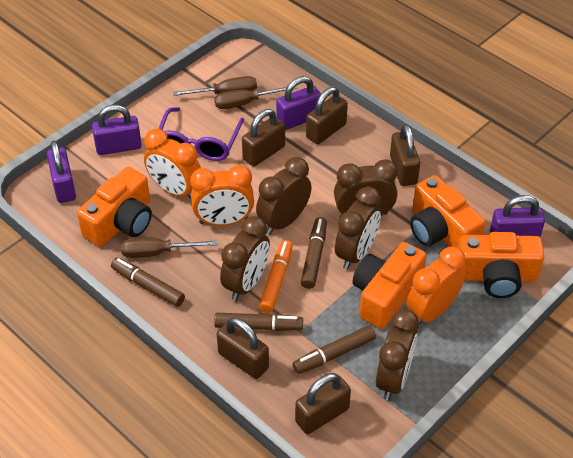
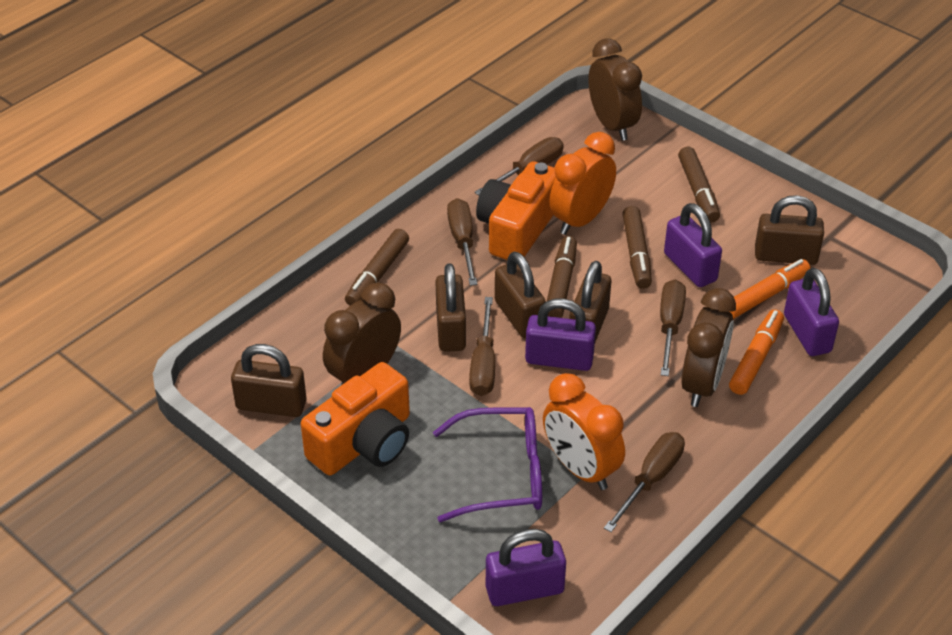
brown clock: [220,216,270,301] [256,157,312,235] [334,159,398,217] [335,186,381,270] [376,309,419,400] = 5 -> [323,282,401,385] [588,38,642,141] [681,288,736,407] = 3
brown screwdriver: [121,238,217,258] [173,76,257,96] [214,86,297,109] = 3 -> [447,198,477,286] [469,297,495,396] [474,137,564,196] [604,432,685,532] [660,279,686,376] = 5
orange camera: [77,167,152,247] [353,242,427,329] [410,175,485,248] [458,232,545,298] = 4 -> [301,362,410,475] [476,161,556,260] = 2
orange clock: [144,129,201,199] [190,165,254,226] [406,247,466,325] = 3 -> [543,373,625,490] [549,132,616,235] = 2
orange marker: [259,240,293,313] = 1 -> [729,309,784,395] [730,259,811,319] = 2

